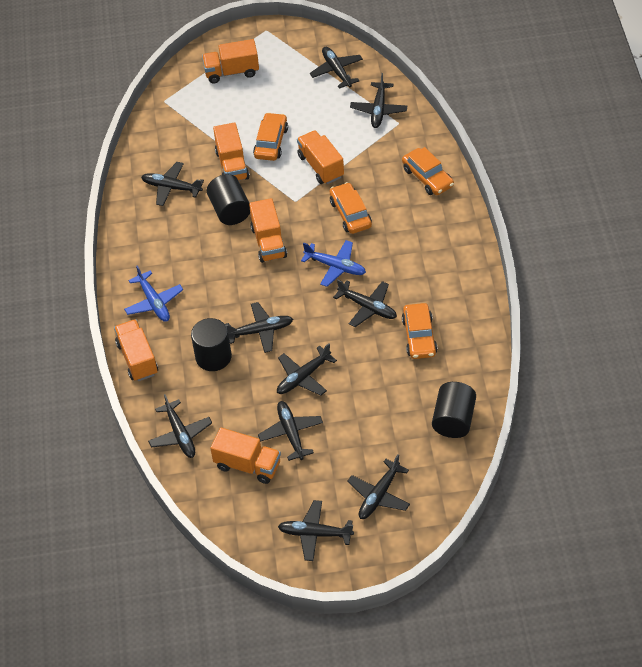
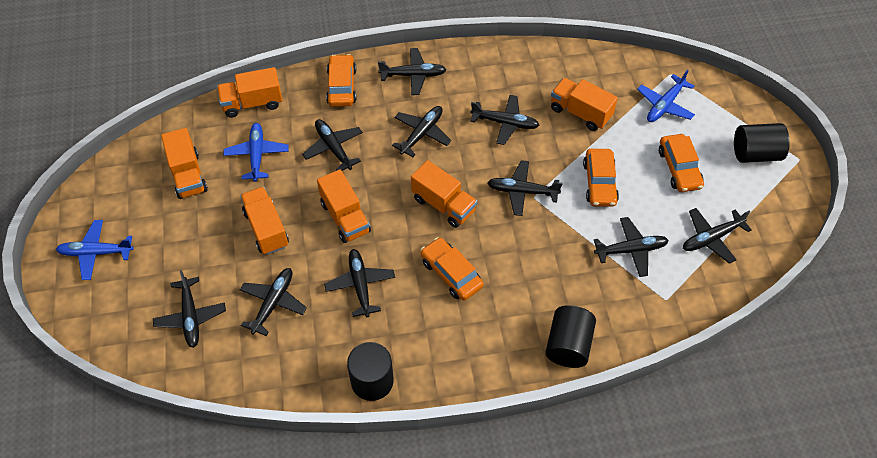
blue plane: [124,265,183,322] [301,240,366,287] = 2 -> [56,220,134,280] [223,123,289,182] [637,70,695,122] = 3

